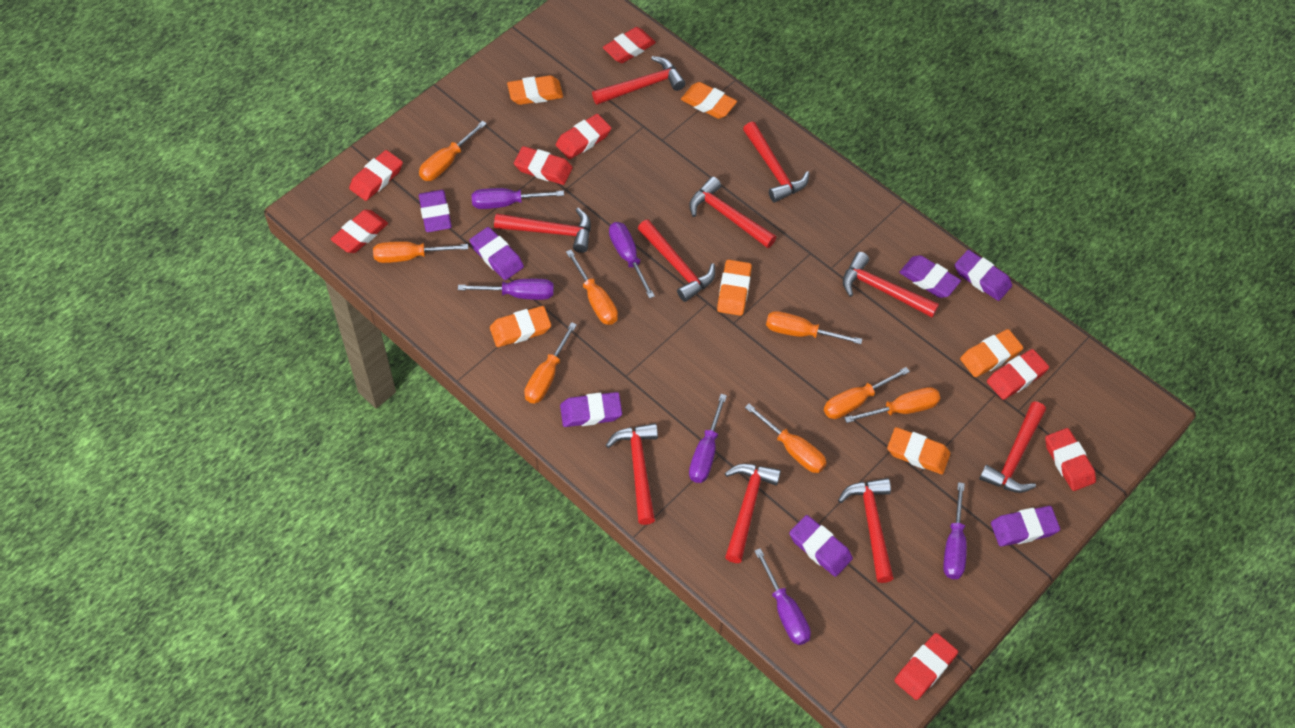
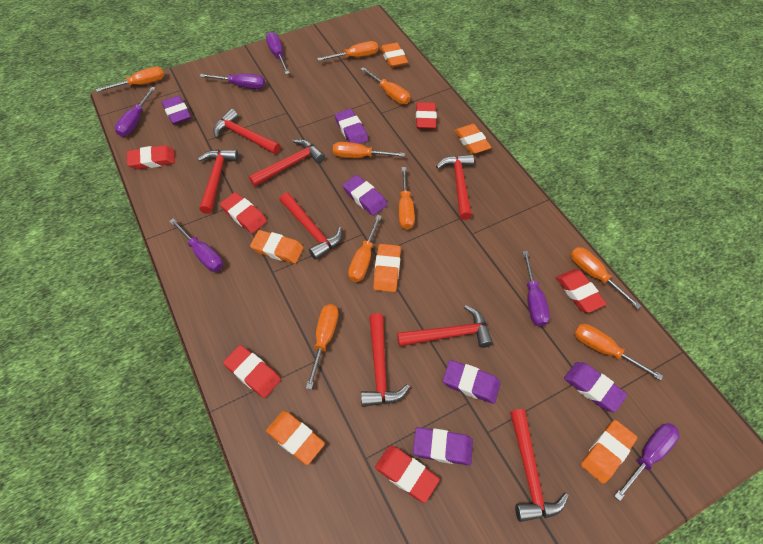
orange screwdriver: [373,241,468,263] [419,121,487,181] [524,322,577,404] [566,250,618,325] [745,404,827,473] [766,311,862,344] [824,367,910,419] [844,387,940,423] = 8 -> [96,67,164,92] [306,304,338,390] [317,41,378,61] [333,142,405,158] [348,215,382,282] [360,67,410,104] [399,167,415,230] [571,247,641,309] [574,324,663,381] = 9
purple eraser: [419,190,452,232] [470,227,524,280] [560,392,622,427] [789,515,853,577] [899,255,961,298] [955,250,1012,301] [991,506,1060,547] = 7 -> [162,95,191,125] [335,109,368,144] [343,175,387,216] [413,427,473,465] [443,360,501,404] [564,362,628,412] = 6
red eraser: [331,210,388,253] [349,150,403,201] [514,146,573,185] [556,114,611,159] [603,27,656,63] [894,633,958,700] [987,349,1049,400] [1045,428,1096,491] = 8 -> [127,145,175,169] [220,192,267,233] [223,345,281,398] [375,446,440,503] [416,102,437,129] [556,270,606,313] = 6
red hammer: [494,208,591,253] [592,56,686,105] [606,423,658,525] [638,220,715,302] [689,177,777,248] [725,464,781,563] [743,122,810,202] [838,478,894,583] [843,252,939,318] [979,401,1046,493] = 10 -> [198,149,238,214] [213,109,281,154] [249,139,325,187] [280,193,342,260] [361,313,410,407] [397,305,493,348] [436,154,474,220] [510,409,568,522] = 8

